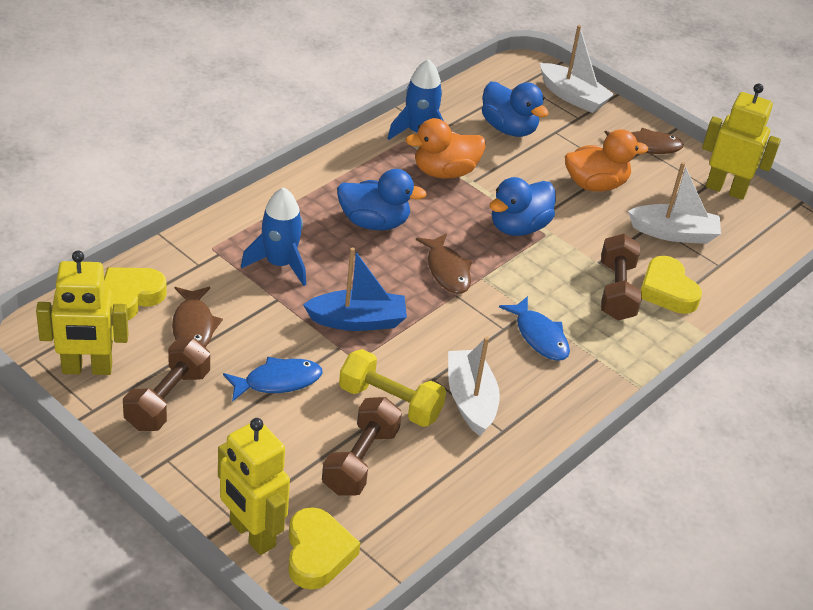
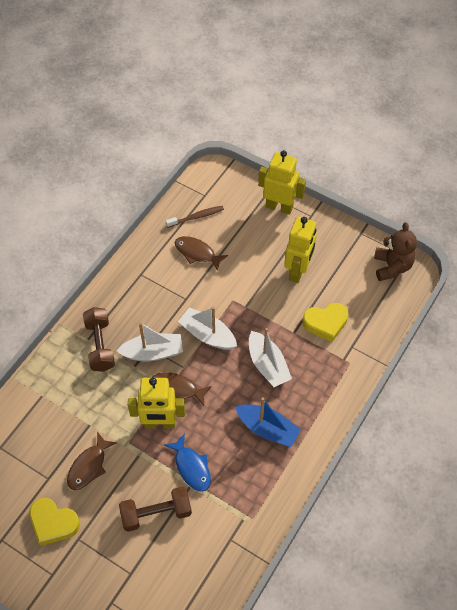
blue duck: [337,169,427,230] [482,82,549,137] [489,177,556,236] = 3 -> none = 0
blue fish: [223,357,322,402] [499,296,570,361] = 2 -> [164,433,211,492] = 1
blue rocket: [241,187,306,286] [387,59,444,140] = 2 -> none = 0
brown dumbbell: [123,339,210,431] [322,397,402,496] [601,234,642,320] = 3 -> [83,307,115,372] [119,487,192,532] = 2
brown teddy bear: none = 0 -> [374,222,417,281] = 1
brown toothbrush: none = 0 -> [166,206,224,228] = 1
orange duck: [405,118,486,179] [565,129,648,191] = 2 -> none = 0
yellow dumbbell: [339,349,446,427] = 1 -> none = 0
yellow heart: [104,267,167,320] [288,507,360,590] [641,256,702,314] = 3 -> [29,498,80,546] [302,303,349,342] = 2

